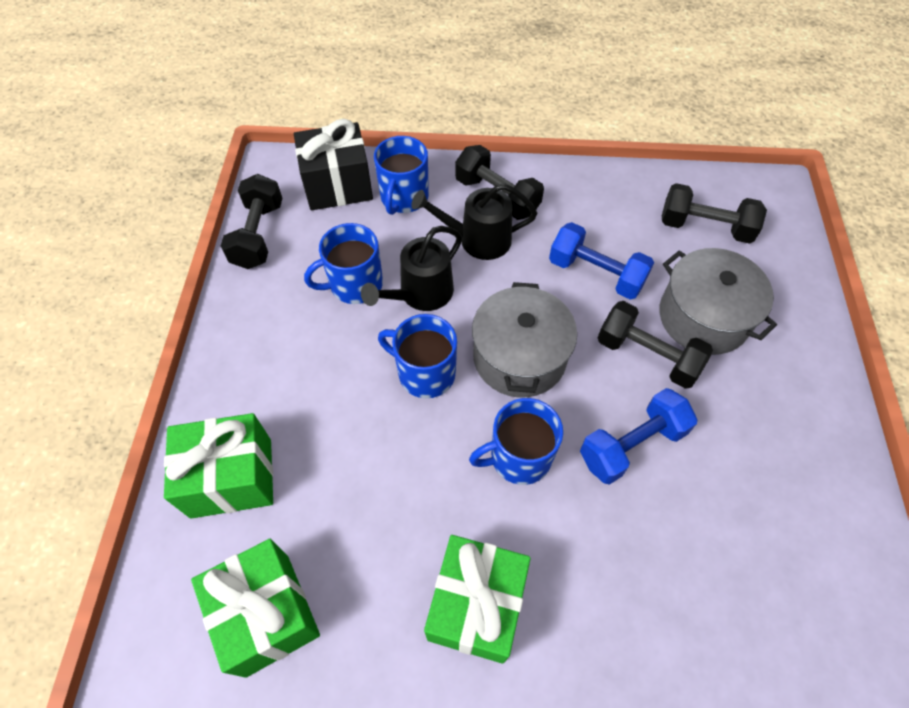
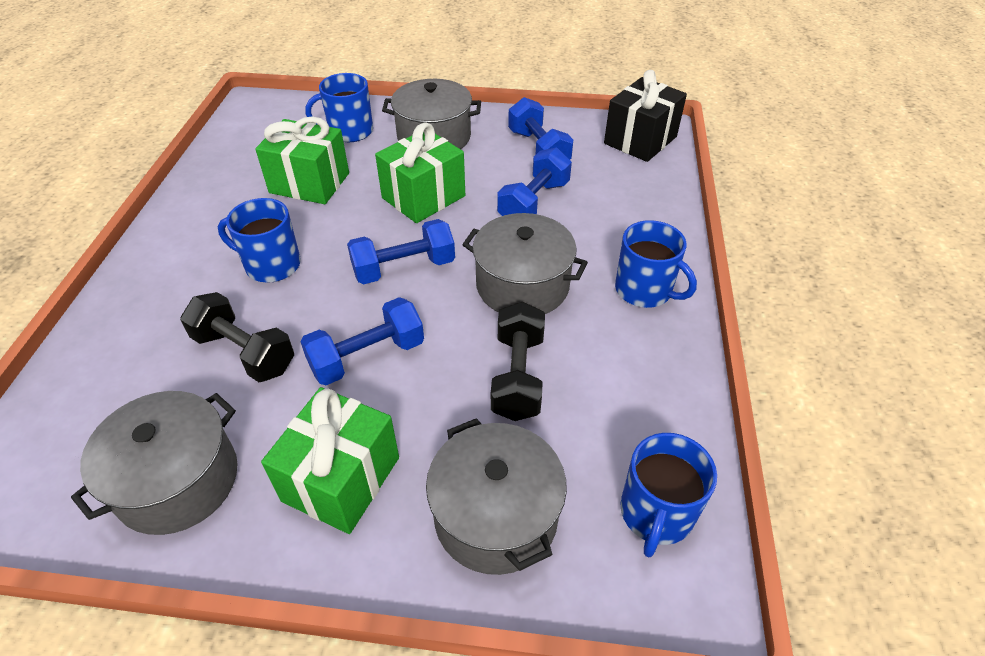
black dumbbell: [221,174,283,269] [455,145,544,220] [598,301,713,389] [662,183,767,244] = 4 -> [180,292,294,382] [491,302,545,421] = 2
black watering can: [361,226,462,311] [411,183,537,260] = 2 -> none = 0
blue dumbbell: [549,222,654,299] [580,388,698,485] = 2 -> [300,297,424,385] [347,219,455,284] [497,147,572,216] [508,97,573,159] = 4
grey pot: [472,282,577,397] [659,248,777,355] = 2 -> [71,391,238,535] [382,79,481,149] [426,418,567,575] [462,213,588,314] = 4

